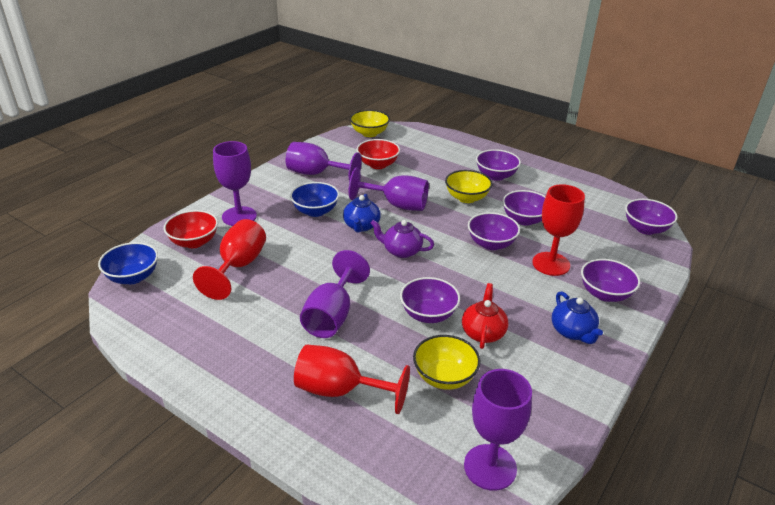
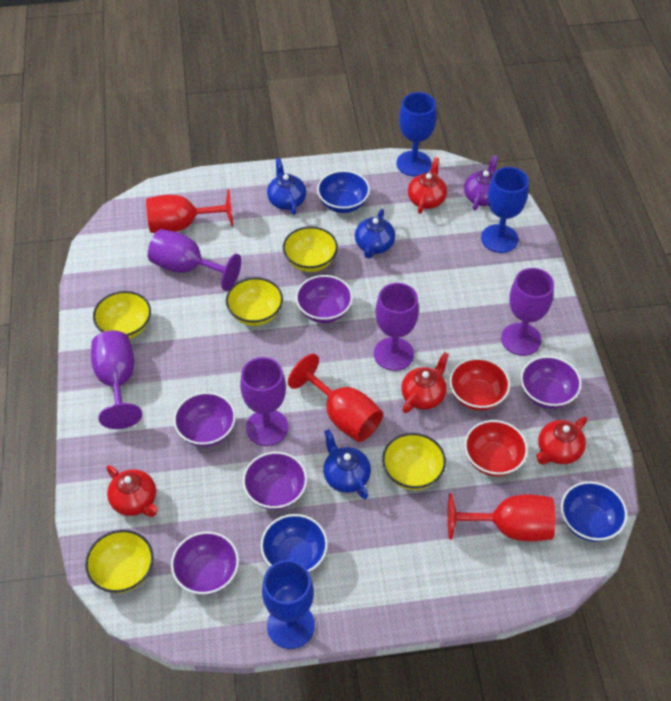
blue bowl: [98,242,158,284] [290,182,339,217] = 2 -> [260,514,328,572] [317,170,370,213] [561,481,627,542] = 3
blue goblet: none = 0 -> [262,560,315,649] [396,92,437,176] [481,167,529,253] = 3
blue teapot: [343,194,381,232] [552,291,603,344] = 2 -> [267,158,306,215] [323,429,371,499] [355,209,395,258] = 3
purple bowl: [400,277,460,323] [468,212,520,250] [476,149,521,181] [503,190,546,226] [581,259,640,302] [625,199,678,235] = 6 -> [171,532,239,595] [174,392,236,447] [243,452,307,510] [296,275,353,323] [521,356,582,409] = 5
red teapot: [462,283,508,349] = 1 -> [106,465,158,517] [401,352,449,413] [408,157,447,214] [536,417,587,464] = 4
yellow bowl: [350,110,390,137] [413,335,480,390] [445,170,492,203] = 3 -> [85,530,154,593] [93,291,151,339] [226,277,283,326] [283,226,338,272] [382,433,446,490] = 5

